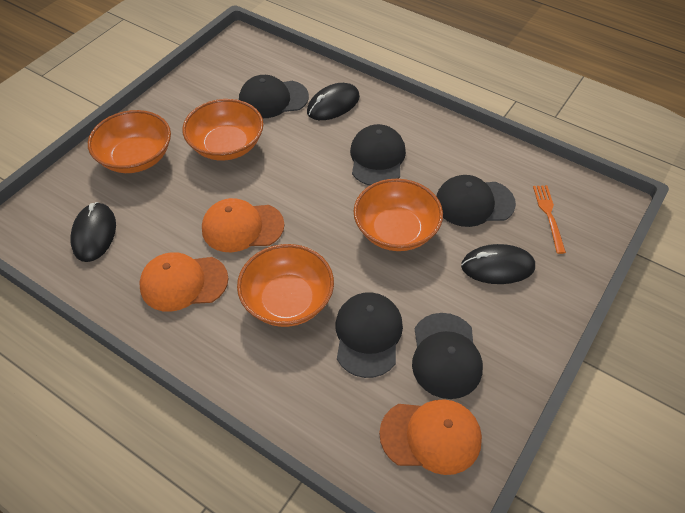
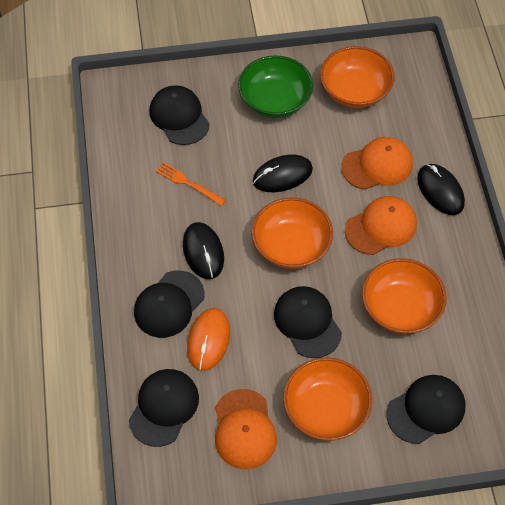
green bowl: none = 0 -> [238,55,313,118] = 1
orange mouse: none = 0 -> [187,308,230,371] = 1

